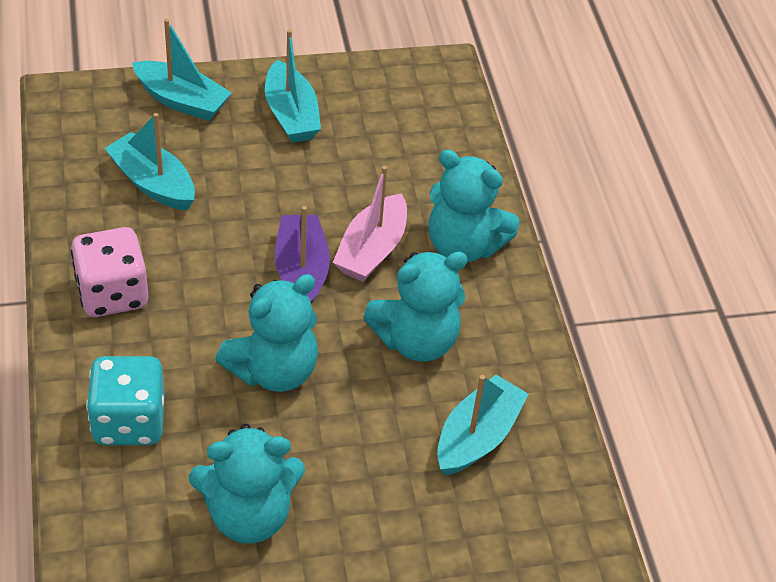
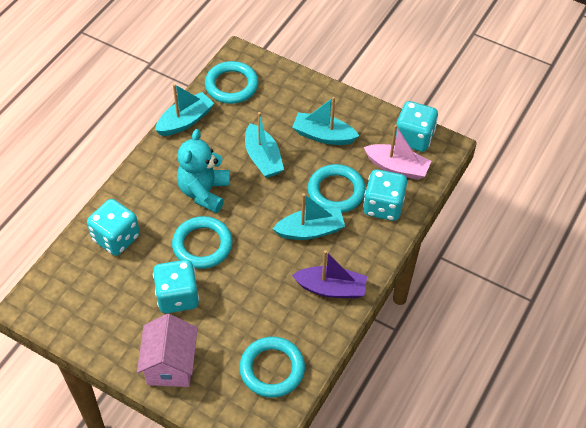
pink dice: [71,227,148,317] = 1 -> none = 0
pink house: none = 0 -> [137,314,198,387] = 1
turquoise dice: [86,356,165,445] = 1 -> [87,199,140,256] [153,260,199,313] [363,169,407,221] [395,101,438,152] = 4
turquoise ring: none = 0 -> [172,216,233,269] [205,61,258,104] [239,337,305,398] [308,164,366,213] = 4
turquoise teddy bear: [189,424,305,544] [215,274,318,392] [363,251,468,362] [429,150,520,262] = 4 -> [177,129,230,213] = 1

